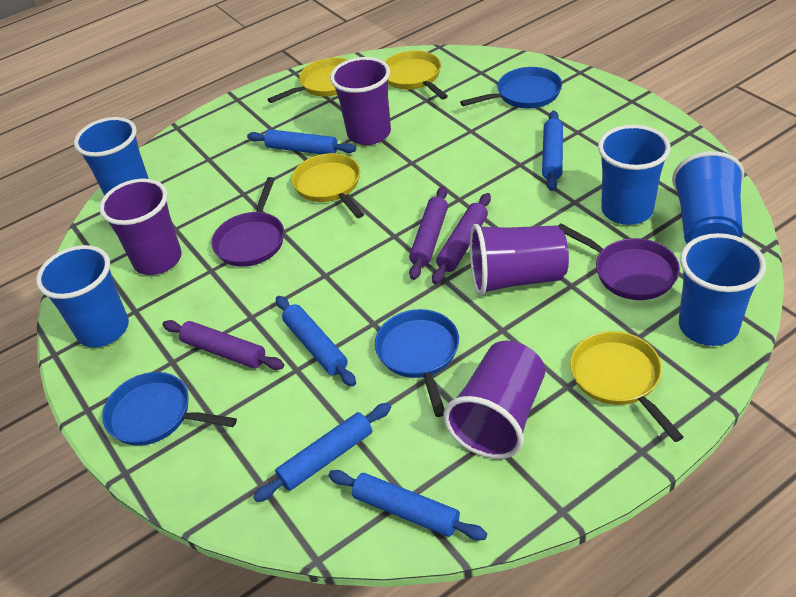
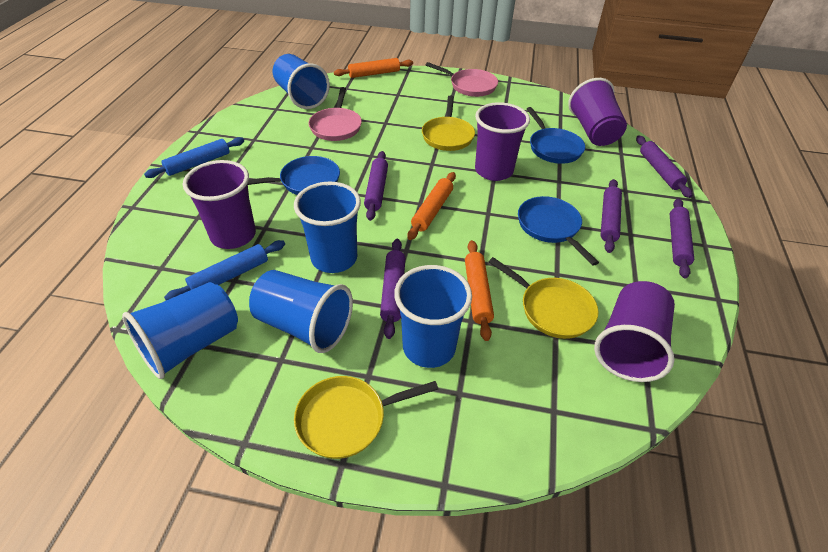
blue rolling pin: [247,129,356,154] [253,403,391,502] [276,296,356,387] [328,470,487,541] [542,111,563,191] = 5 -> [144,137,244,178] [164,240,285,300] = 2
orange rolling pin: none = 0 -> [334,58,413,78] [407,172,456,240] [465,240,494,341] = 3
pink pan: none = 0 -> [308,87,362,141] [426,62,498,97] = 2
purple pan: [211,177,284,267] [558,223,680,300] = 2 -> none = 0
purple rolling pin: [163,320,284,370] [409,186,448,280] [432,193,491,284] = 3 -> [364,151,388,221] [380,239,405,339] [601,179,622,253] [636,135,693,198] [670,198,694,278] = 5
yellow pan: [267,57,348,103] [292,153,364,218] [384,50,448,100] [570,331,684,442] = 4 -> [294,376,438,459] [422,95,475,151] [489,257,599,339] = 3

